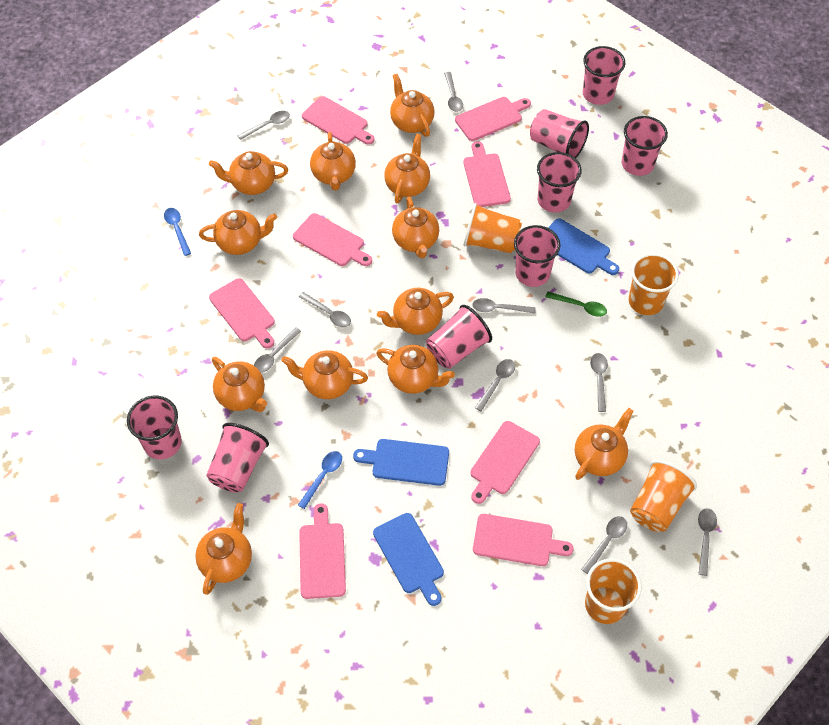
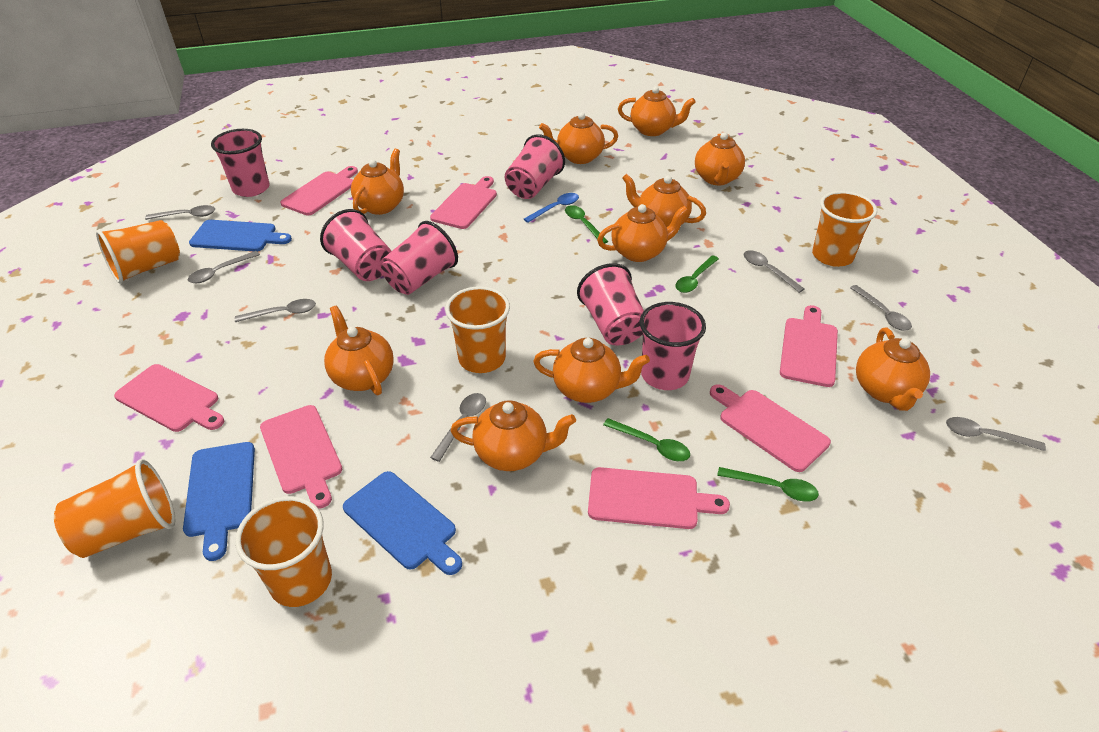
blue spoon: [164,208,191,256] [298,451,342,509] = 2 -> [524,193,579,223] = 1
green spoon: [545,292,607,317] = 1 -> [565,205,608,244] [603,418,690,461] [675,255,719,293] [717,467,819,501] = 4
grey spoon: [238,111,290,140] [254,327,301,373] [299,292,351,327] [444,72,463,112] [472,298,536,314] [475,359,515,411] [581,516,627,574] [590,353,608,412] [698,508,717,576] = 9 -> [145,205,215,220] [188,251,260,283] [235,299,316,322] [430,393,486,462] [744,250,804,293] [850,285,912,331] [946,417,1046,451] = 7
orange cup: [463,203,522,253] [585,558,642,624] [629,253,679,315] [630,460,697,532] = 4 -> [54,459,176,558] [96,220,180,284] [235,496,332,607] [445,286,510,373] [812,191,877,267] = 5
orange teapot: [195,503,252,595] [199,210,277,255] [209,151,288,195] [212,357,267,412] [281,350,368,399] [310,132,356,191] [376,345,455,394] [377,288,454,335] [384,133,430,203] [390,74,435,137] [392,197,439,258] [575,408,634,480] = 12 -> [324,305,394,395] [351,149,404,215] [451,400,576,471] [533,338,650,403] [539,112,618,164] [597,204,688,262] [618,87,696,136] [622,174,706,227] [695,132,745,185] [856,327,930,411] = 10
pink cup: [127,396,182,459] [206,423,269,493] [426,305,492,369] [514,225,561,287] [530,109,589,158] [537,152,582,213] [583,46,625,105] [622,116,668,176] = 8 -> [211,129,270,197] [320,209,391,281] [381,221,458,295] [505,134,565,199] [577,263,644,346] [640,302,706,390] = 6
pink cutting board: [209,278,275,349] [293,213,372,266] [299,503,346,599] [302,96,375,145] [455,97,531,141] [463,141,511,207] [470,421,540,504] [473,514,574,566] = 8 -> [114,364,224,432] [260,405,342,509] [280,166,358,215] [430,176,497,229] [588,467,730,529] [710,384,831,472] [780,305,838,387] = 7

